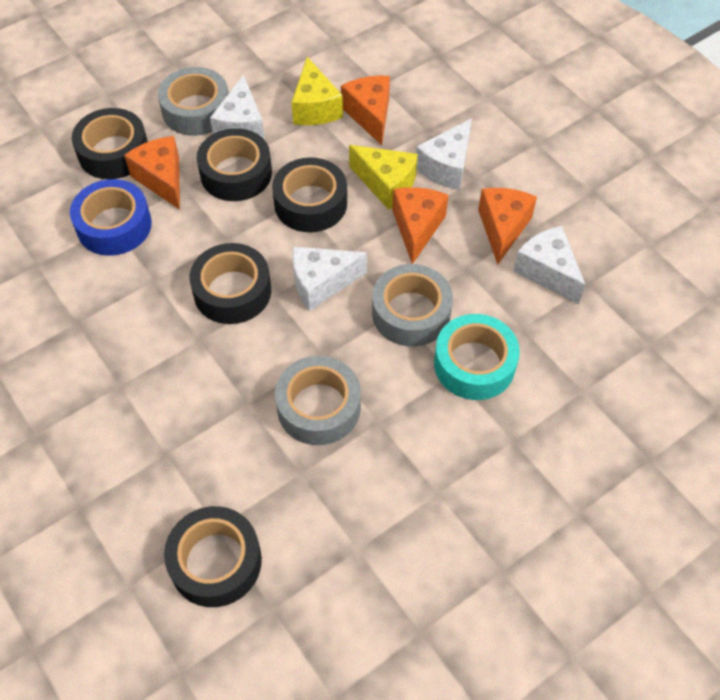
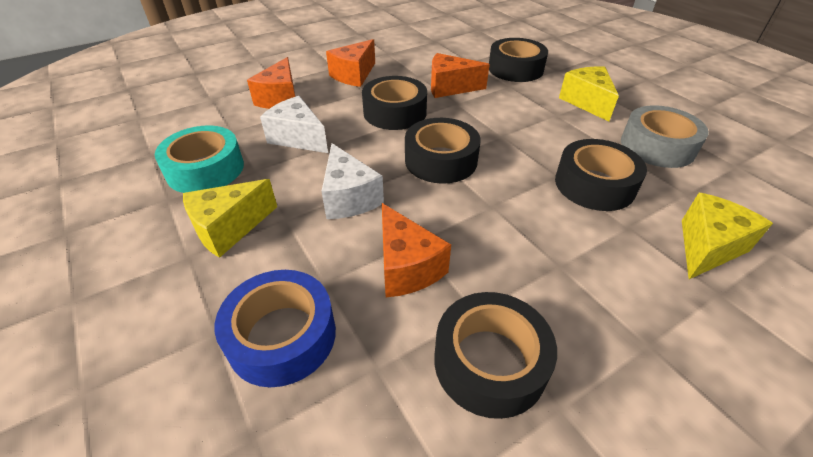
grey tape: [158,67,229,136] [275,356,361,445] [372,264,453,347] = 3 -> [621,105,709,168] = 1
white cheese: [210,75,265,140] [292,246,367,311] [416,118,472,190] [513,226,585,304] = 4 -> [260,96,328,153] [321,143,384,219] = 2
yellow cheese: [291,57,343,125] [349,145,418,210] = 2 -> [183,179,277,258] [559,66,619,121] [682,193,773,279] = 3

